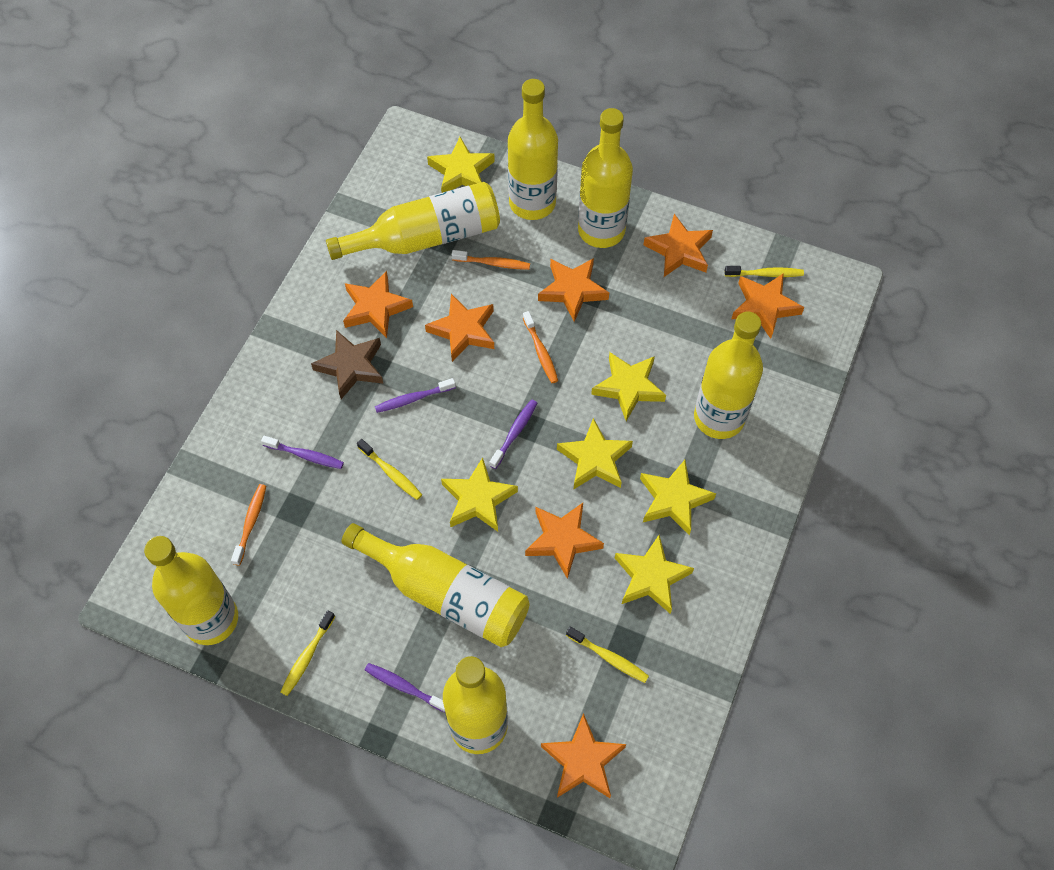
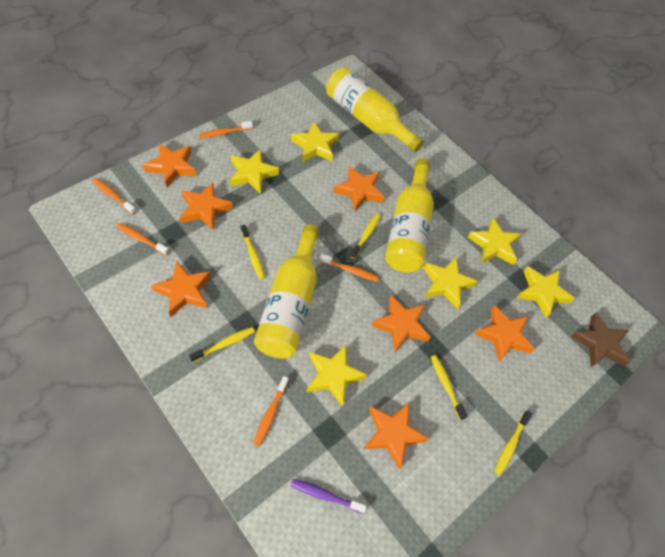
orange toothbrush: [231,484,266,566] [452,250,530,270] [523,311,558,383] = 3 -> [93,178,136,215] [116,223,169,256] [198,121,253,139] [253,376,289,447] [320,254,379,282] = 5
purple toothbrush: [261,436,344,469] [365,663,445,713] [375,378,456,413] [489,400,537,469] = 4 -> [291,479,367,513] = 1
yellow bottle: [144,536,238,645] [326,182,500,260] [342,523,530,647] [443,656,508,754] [508,79,558,220] [578,108,633,248] [694,312,763,439] = 7 -> [254,224,320,359] [326,67,424,152] [385,158,434,273] = 3
yellow toothbrush: [281,610,335,696] [357,439,422,500] [566,626,649,683] [725,266,804,277] = 4 -> [189,327,255,363] [241,225,265,279] [350,214,381,259] [431,355,468,420] [495,410,532,475] = 5

